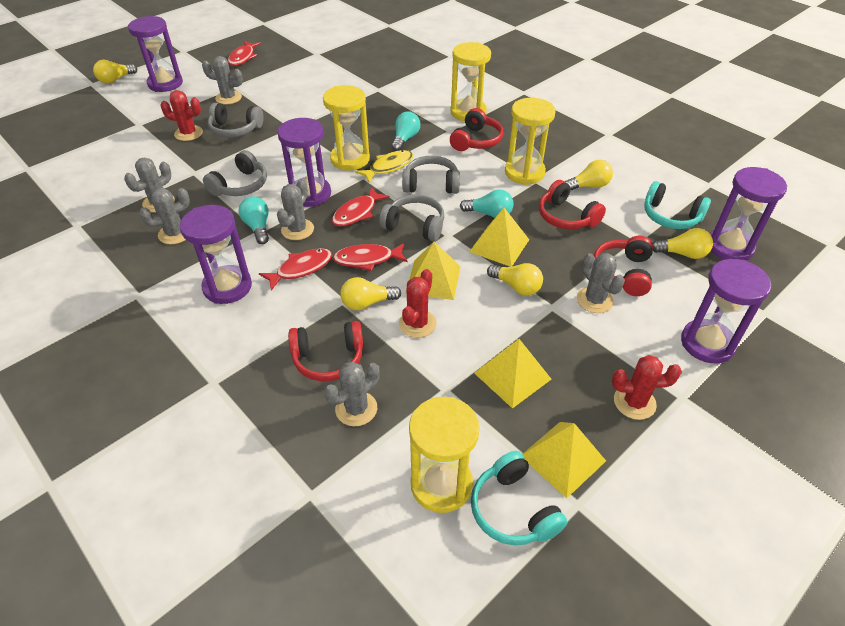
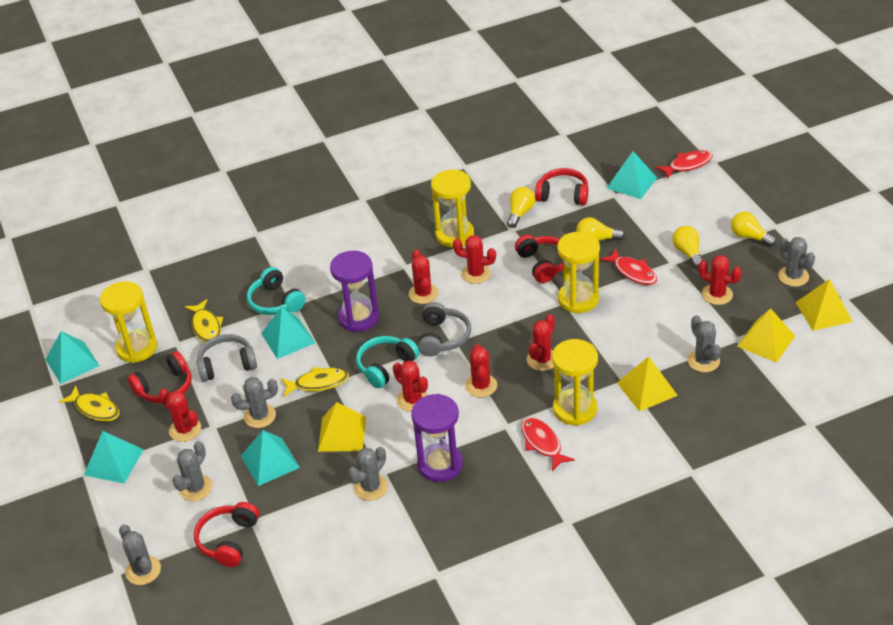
grey headphones: [203,150,267,196] [208,103,264,138] [379,194,444,242] [402,156,460,194] = 4 -> [197,334,257,382] [418,302,471,356] = 2
purple hourglass: [128,16,183,92] [180,205,252,304] [277,118,331,207] [681,259,771,363] [710,167,787,261] = 5 -> [330,251,379,332] [411,394,463,482] = 2
red cactus: [160,90,203,141] [399,269,437,338] [612,355,682,420] = 3 -> [159,388,201,442] [393,360,428,412] [409,249,439,304] [453,235,496,284] [465,344,497,397] [527,314,555,371] [698,255,742,305] = 7
red fish: [228,41,261,66] [259,248,332,291] [332,187,390,227] [333,243,408,271] = 4 -> [521,417,575,471] [600,249,657,285] [656,150,713,179] = 3
turquoise light bulb: [238,197,269,244] [392,111,420,151] [460,189,513,218] = 3 -> none = 0
turquoise pyramid: none = 0 -> [45,331,100,384] [84,431,144,483] [241,430,300,486] [261,307,315,359] [607,151,657,199] = 5
yellow fish: [355,150,413,183] = 1 -> [59,386,120,421] [185,299,223,343] [281,367,349,397] = 3
yellow light bulb: [93,60,137,84] [340,277,401,310] [487,263,543,296] [564,160,613,191] [652,228,713,259] = 5 -> [507,187,535,228] [576,217,625,241] [673,226,703,269] [731,212,776,247] = 4

